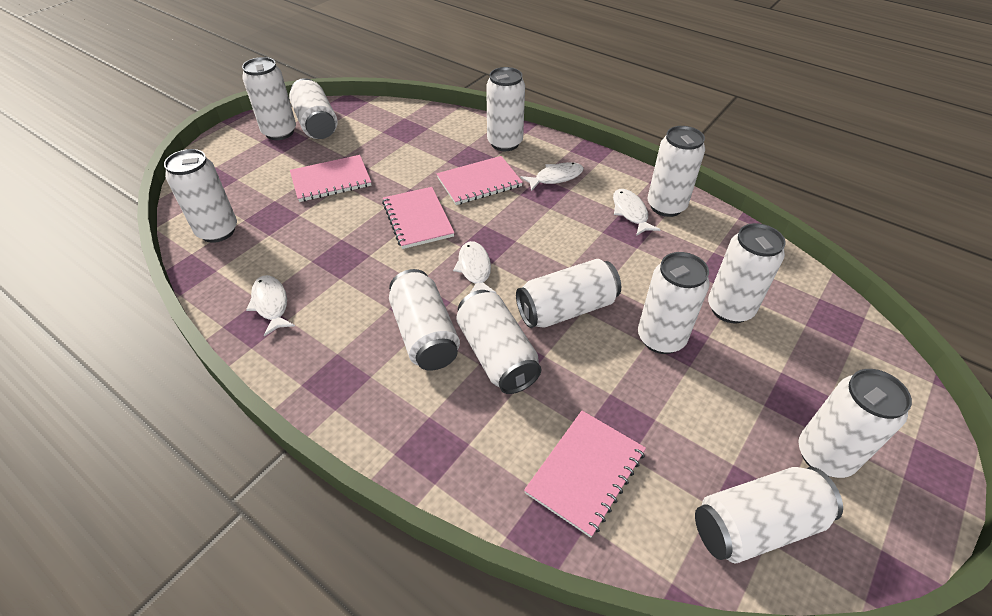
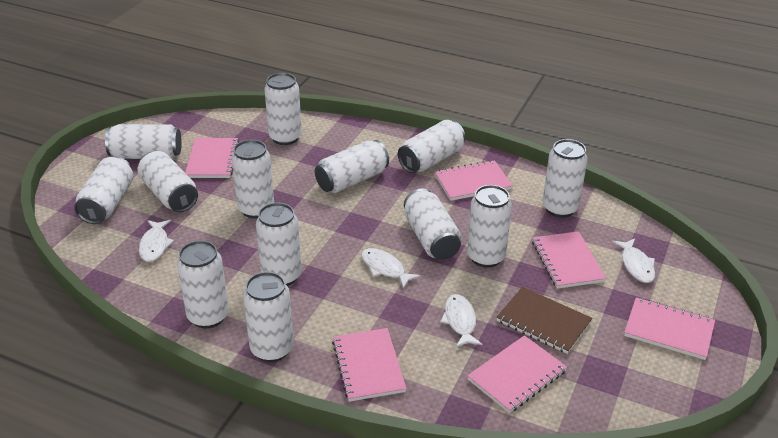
brown notebook: none = 0 -> [496,287,592,354] = 1
pink notebook: [290,155,371,202] [382,187,455,249] [437,156,523,205] [524,411,646,538] = 4 -> [185,138,239,178] [332,328,407,402] [435,160,513,201] [467,335,567,413] [532,231,606,289] [624,297,715,360] = 6
white can: [164,149,237,243] [242,57,296,140] [289,78,338,139] [389,269,460,371] [456,290,541,394] [486,67,525,151] [516,259,621,328] [638,252,710,354] [648,126,705,217] [695,467,843,564] [708,223,786,323] [798,369,912,478] = 12 -> [74,156,134,224] [105,124,182,159] [137,151,198,212] [177,240,229,328] [232,140,274,219] [243,272,294,362] [256,203,301,286] [265,73,302,145] [315,140,389,193] [398,120,465,173] [404,189,462,260] [467,185,512,268] [542,139,588,218] = 13

